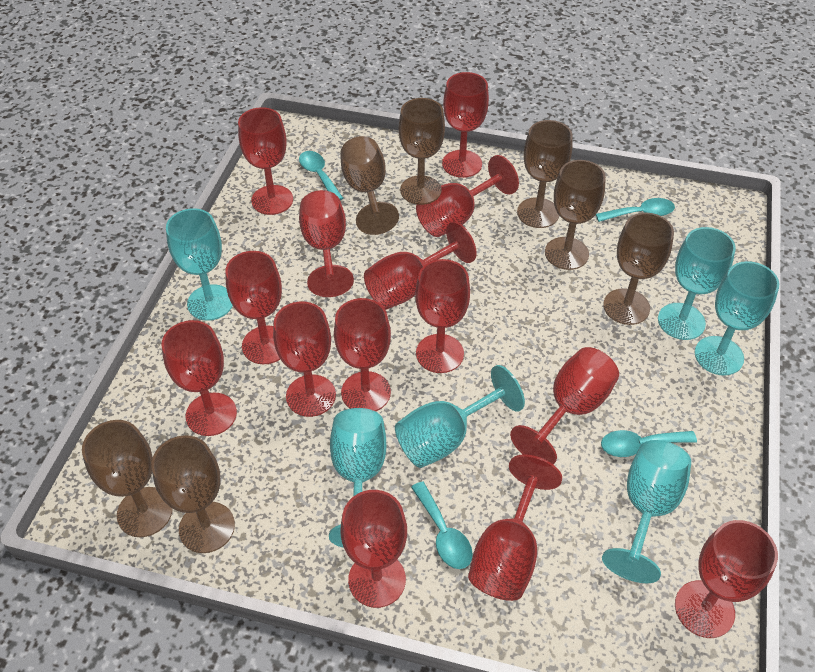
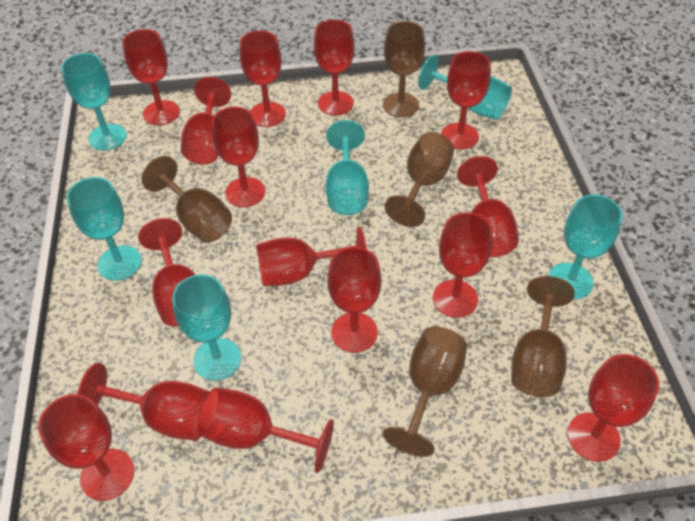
brown goblet: [82,420,173,537] [151,435,235,553] [340,136,399,235] [399,98,445,204] [517,120,573,228] [545,160,606,270] [603,213,674,325] = 7 -> [141,156,232,242] [383,21,425,117] [383,327,467,457] [385,132,454,227] [511,276,575,397] = 5
red goblet: [161,320,237,436] [225,251,282,364] [238,107,293,215] [273,301,336,417] [299,190,354,297] [334,298,391,411] [340,490,407,608] [364,222,477,310] [415,259,470,373] [416,155,519,237] [442,72,489,178] [468,454,562,601] [510,347,619,465] [675,520,778,638] = 14 -> [38,394,134,501] [77,363,210,441] [122,29,180,125] [138,218,195,327] [181,77,231,165] [198,387,334,473] [212,107,265,207] [240,31,286,127] [256,227,367,286] [314,20,354,116] [327,247,381,353] [433,212,493,318] [441,51,491,149] [457,156,519,257] [567,354,659,462] = 15
turquoise spoon: [299,151,343,200] [411,481,473,569] [596,198,675,222] [601,430,697,457] = 4 -> none = 0

